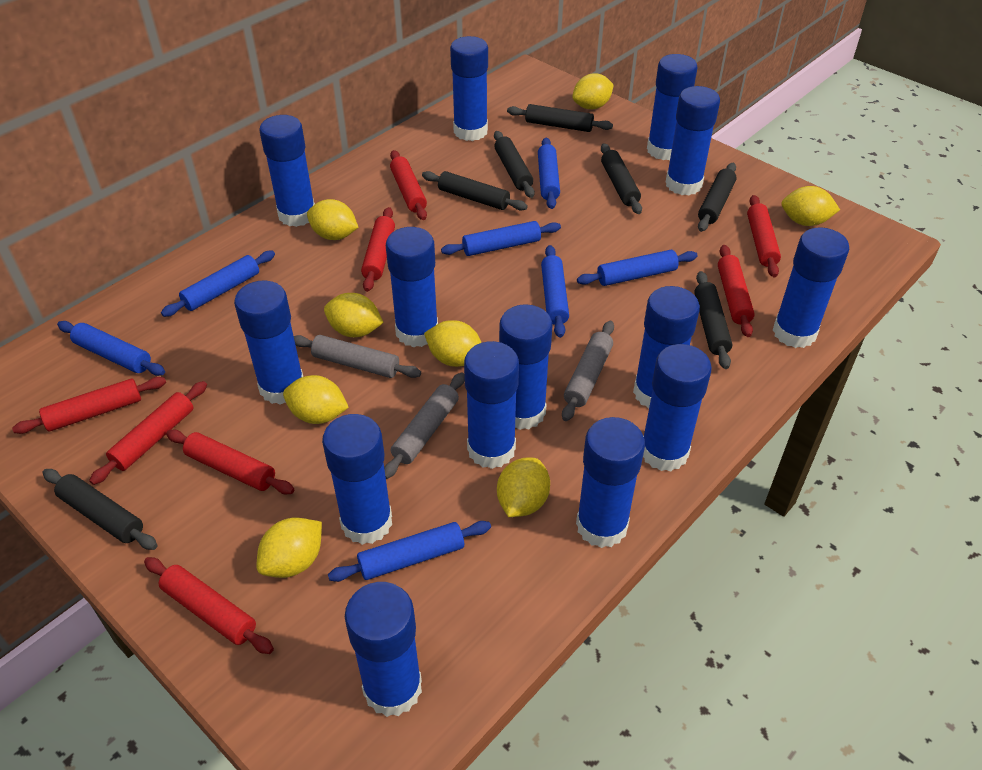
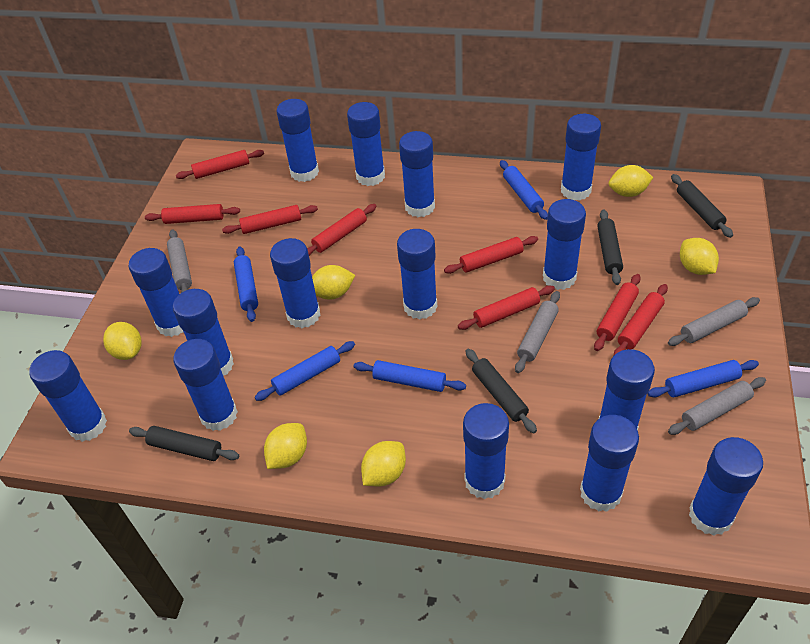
black rolling pin: [43,469,157,550] [422,171,528,211] [494,131,535,198] [507,104,613,132] [601,143,642,214] [694,271,732,369] [698,163,737,232] = 7 -> [129,426,239,461] [465,349,537,433] [597,209,623,285] [671,174,733,238] = 4
blue glue stick: [234,280,303,405] [259,115,315,227] [322,414,392,545] [345,582,422,717] [386,227,438,347] [450,36,488,141] [464,341,519,469] [499,304,553,430] [576,417,645,548] [633,286,700,409] [643,344,712,472] [647,54,698,160] [666,86,720,196] [773,227,849,348] = 14 -> [29,350,107,442] [129,248,183,337] [173,289,234,376] [173,339,238,431] [270,238,320,328] [276,99,319,182] [347,102,385,186] [397,229,437,320] [399,131,435,217] [463,403,509,499] [543,199,586,290] [561,114,601,201] [580,415,639,512] [599,349,655,430] [689,437,763,536] = 15
blue rolling pin: [57,321,165,376] [161,251,275,317] [328,521,491,582] [441,221,561,256] [538,138,560,209] [541,245,569,338] [577,250,698,286] = 7 -> [234,247,258,322] [255,341,355,401] [353,360,466,392] [500,160,548,220] [648,360,759,398] = 5
grey rolling pin: [294,335,421,378] [384,372,465,479] [562,321,614,421] = 3 -> [167,229,192,293] [515,291,560,373] [668,297,760,346] [668,377,766,435] = 4
yellow lemon: [257,518,322,578] [283,375,349,424] [307,199,358,240] [324,293,384,337] [424,320,482,367] [497,458,550,517] [572,73,614,109] [781,186,840,226] = 8 -> [103,322,142,360] [264,423,307,469] [312,265,355,300] [361,441,406,486] [609,165,653,197] [680,238,719,275] = 6

